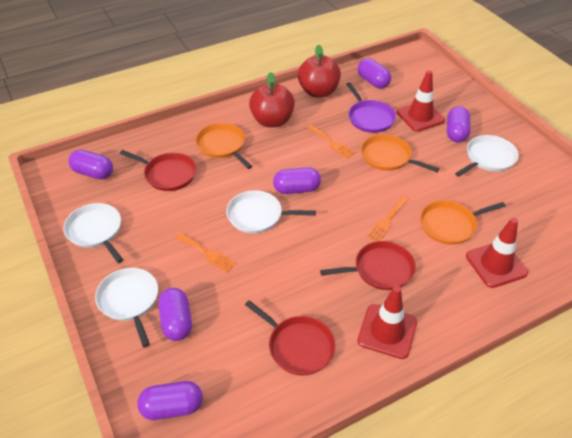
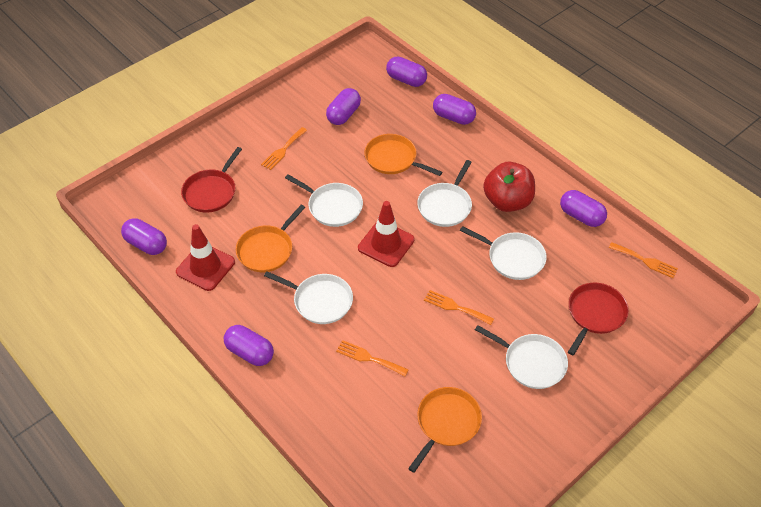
orange fork: [175,233,236,272] [307,125,355,159] [367,196,408,241] = 3 -> [261,127,307,170] [336,340,409,376] [424,290,494,325] [609,242,678,278] = 4
purple pan: [346,82,396,133] = 1 -> none = 0
red apple: [249,72,295,128] [298,45,341,98] = 2 -> [483,162,535,212] = 1
red pan: [120,150,196,191] [245,300,335,376] [320,241,416,290] = 3 -> [181,147,242,213] [568,283,629,355] = 2
red traffic cone: [357,286,417,359] [397,70,445,132] [466,218,528,288] = 3 -> [176,224,235,291] [358,201,415,267] = 2
white pan: [63,203,123,263] [95,268,158,347] [226,190,316,233] [455,135,519,177] = 4 -> [264,271,353,324] [285,174,363,227] [417,160,472,227] [460,226,547,280] [475,325,568,389] = 5

